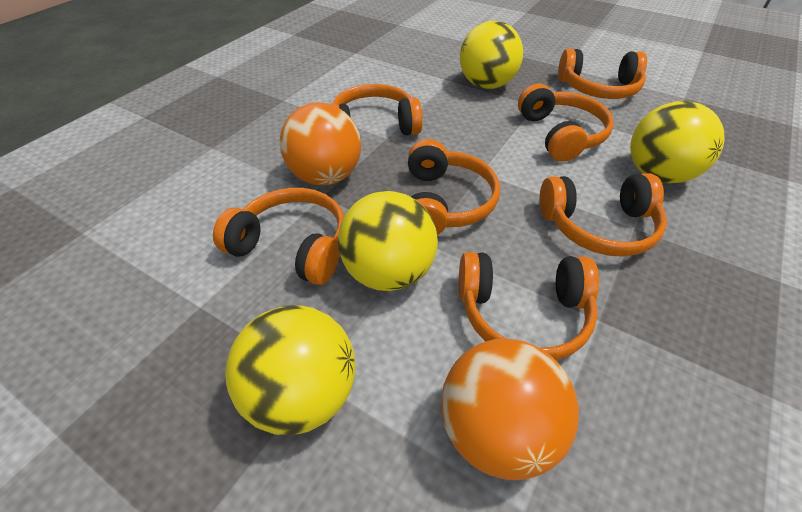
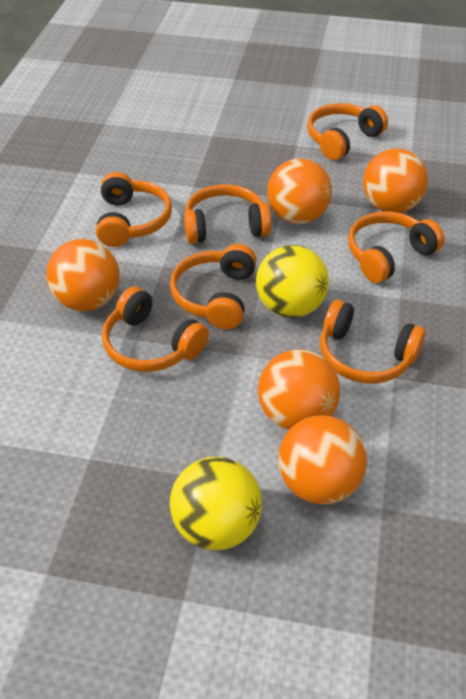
orange ball: [280,102,361,185] [441,338,579,480] = 2 -> [46,239,120,311] [258,349,340,430] [267,158,332,224] [278,415,367,504] [363,148,428,213] = 5
yellow ball: [225,305,356,435] [338,191,438,291] [460,21,523,89] [630,101,724,183] = 4 -> [170,457,262,551] [256,245,329,318] = 2

